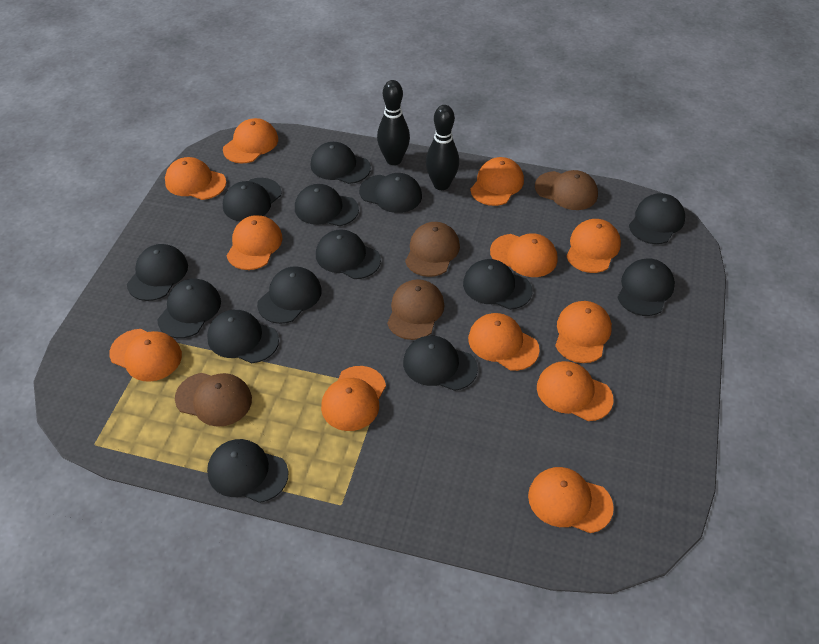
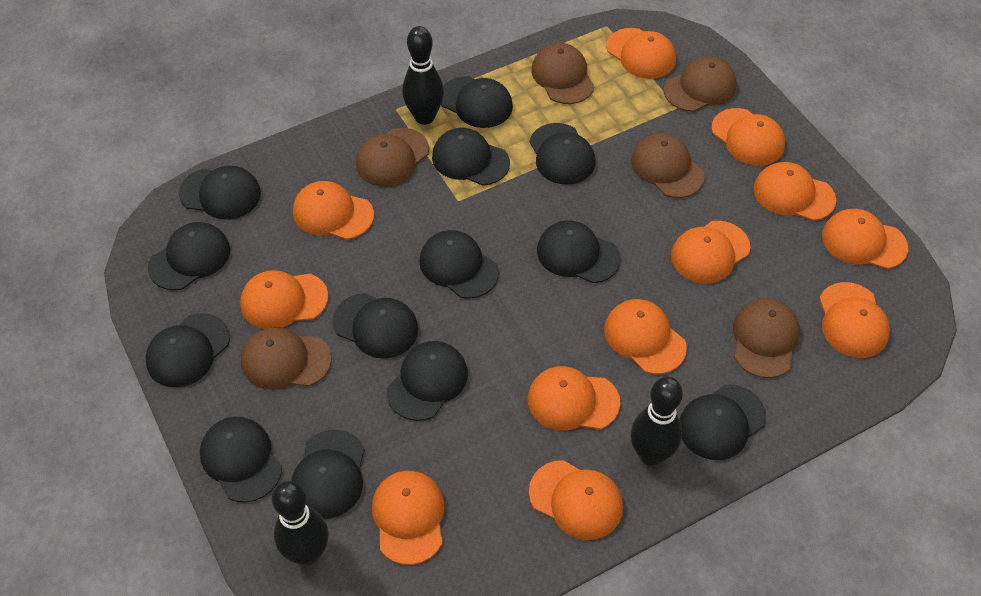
black bowling pin: [377,80,410,165] [426,105,459,190] = 2 -> [272,481,329,565] [402,26,444,125] [631,377,683,466] = 3
black cap: [127,244,188,301] [157,279,221,338] [207,310,279,363] [207,439,288,503] [223,178,282,222] [257,266,322,324] [295,184,359,226] [310,142,371,184] [316,229,381,279] [359,173,422,213] [403,336,478,391] [463,259,532,310] [617,258,675,316] [629,193,685,244] = 14 -> [145,313,230,387] [148,222,230,290] [179,166,261,220] [200,417,282,502] [291,430,365,519] [332,293,418,358] [387,341,468,421] [419,230,499,299] [432,128,510,186] [441,76,513,128] [529,123,595,185] [537,221,620,283] [679,385,766,460] = 13
brown cap: [175,373,252,427] [387,279,445,340] [405,222,460,277] [535,170,598,210] = 4 -> [241,327,331,389] [356,128,429,187] [531,43,595,104] [631,133,705,198] [664,57,737,112] [733,298,800,378] = 6

